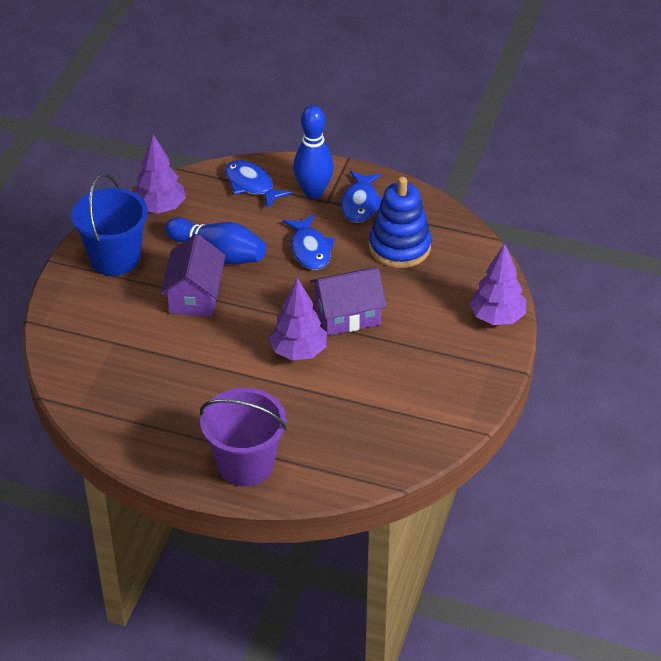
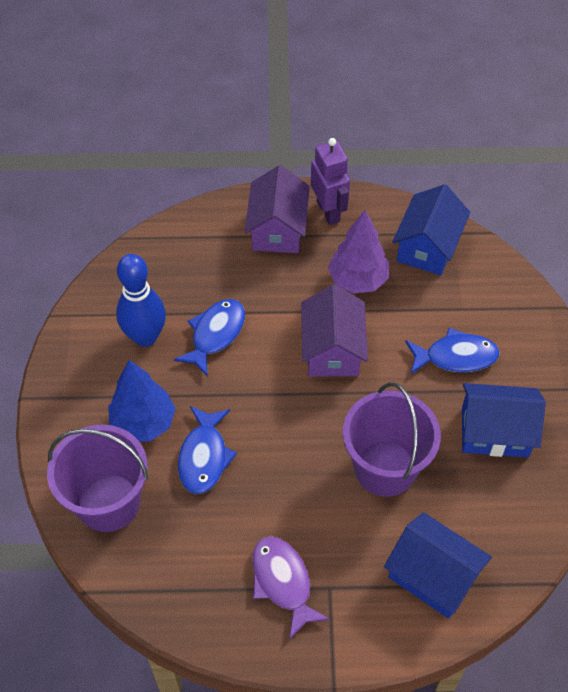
blue bowling pin: [165,217,266,264] [293,105,334,198] = 2 -> [116,254,166,347] = 1
blue bucket: [71,174,148,276] = 1 -> none = 0
blue house: none = 0 -> [384,512,492,619] [392,184,470,276] [462,383,546,458] = 3
blue stacking toy: [369,177,431,268] = 1 -> none = 0
blue tree: none = 0 -> [108,360,176,442] = 1
purple bucket: [200,388,287,486] = 1 -> [47,424,148,532] [343,382,441,497] = 2
purple fish: none = 0 -> [252,536,330,640] = 1
purple robot: none = 0 -> [311,138,350,225] = 1
purple tree: [134,134,186,214] [269,278,327,360] [469,244,526,325] = 3 -> [328,210,389,293] = 1

